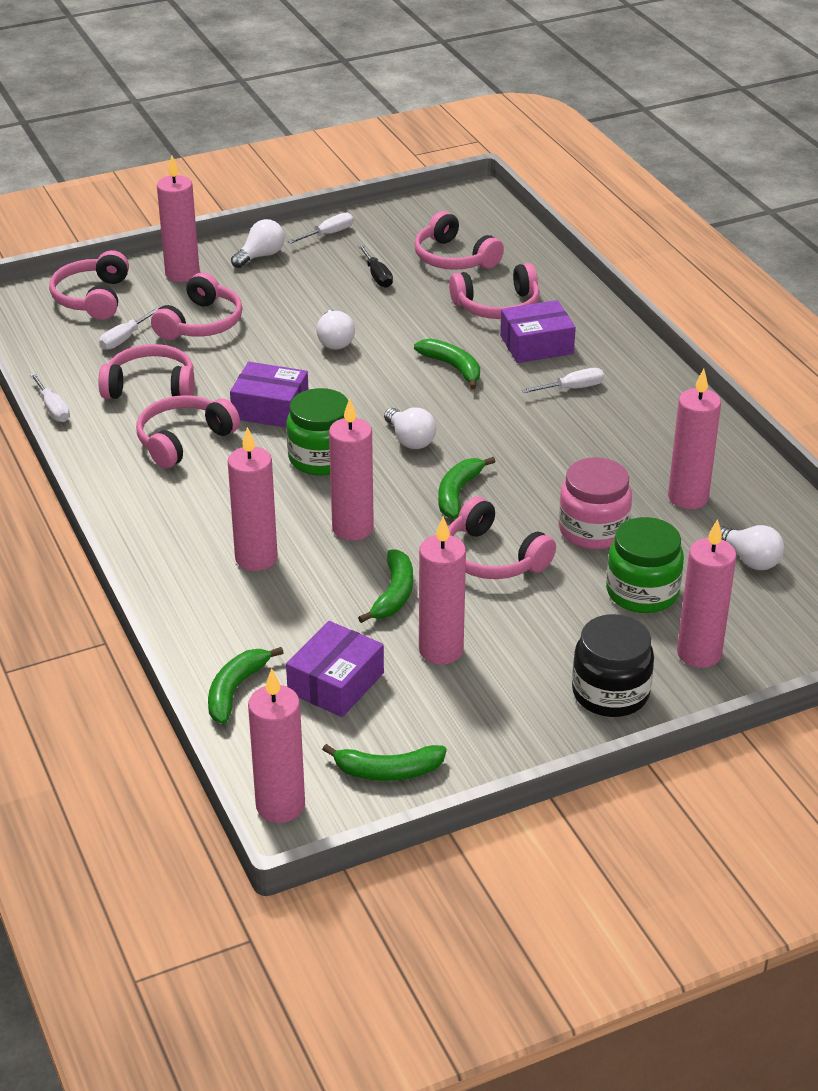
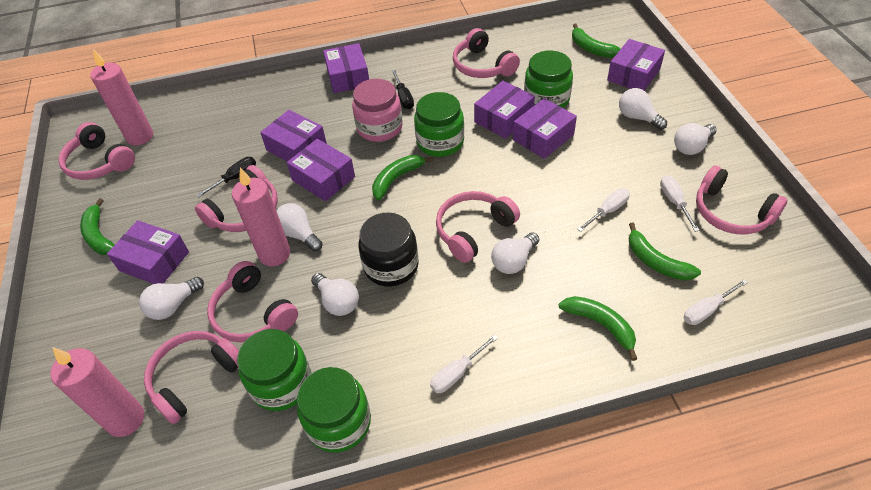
black screwdriver: [358,244,393,288] = 1 -> [196,157,256,197] [392,70,414,109] = 2
green jar: [286,388,348,476] [606,517,684,613] = 2 -> [237,329,311,411] [297,367,371,453] [414,92,464,157] [524,50,573,108] = 4
pink candle: [157,156,200,282] [228,427,277,571] [248,668,305,823] [329,398,374,541] [419,516,466,665] [668,369,721,509] [677,519,737,668] = 7 -> [50,347,144,437] [90,49,153,145] [232,167,290,266] = 3
purple box: [230,362,308,428] [286,621,384,717] [500,300,576,363] = 3 -> [107,220,189,284] [260,110,327,161] [286,139,355,201] [323,43,369,93] [474,81,535,139] [513,98,577,159] [607,39,665,91] = 7
white light bulb: [231,219,285,268] [316,310,355,349] [384,408,436,449] [720,525,784,570] = 4 -> [139,277,204,320] [276,203,323,251] [311,273,359,316] [491,233,539,274] [619,88,667,130] [674,123,717,155] = 6

